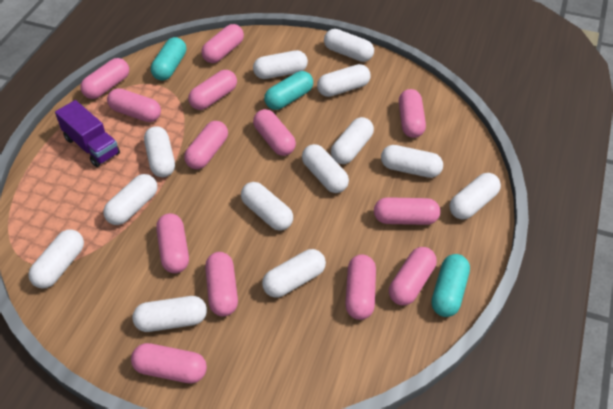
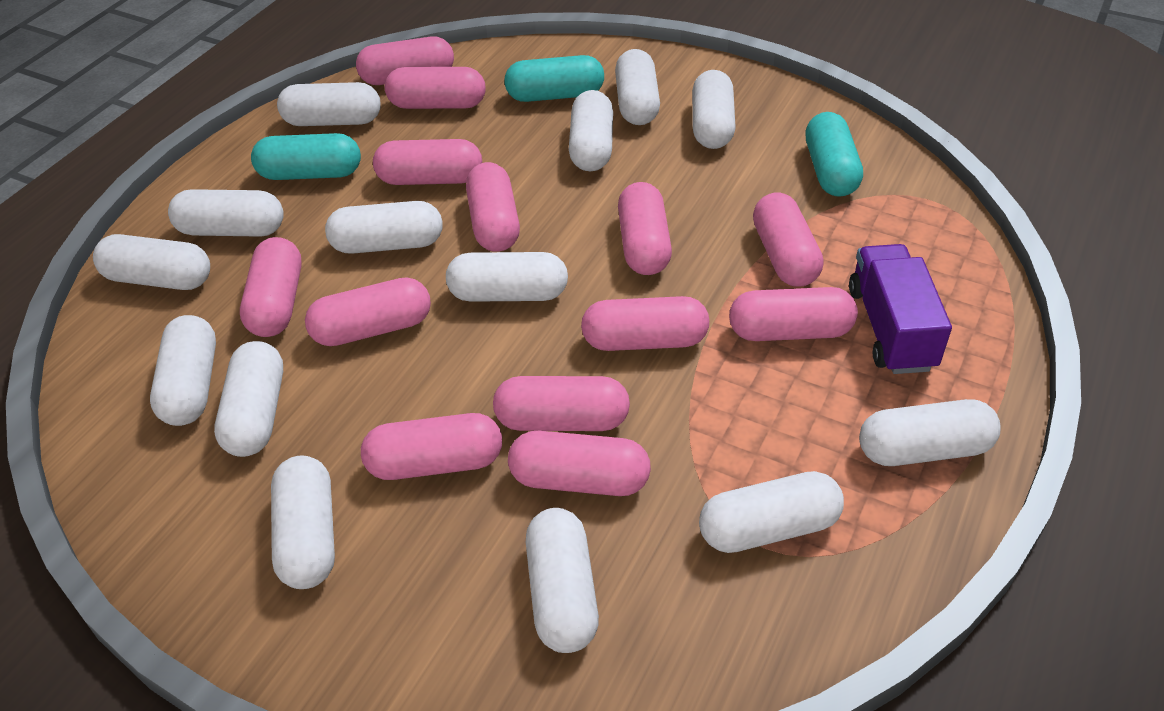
white capsule: [28,230,84,289] [103,174,157,225] [132,296,207,332] [144,126,175,177] [241,182,293,231] [253,50,308,79] [262,249,326,298] [302,144,349,193] [317,64,370,97] [324,29,374,62] [331,117,374,164] [381,145,443,178] [450,173,501,220] = 13 -> [93,234,210,290] [150,315,216,426] [168,189,284,237] [214,341,283,457] [271,455,335,589] [277,82,381,126] [325,201,443,254] [446,252,568,302] [526,508,599,653] [569,90,613,171] [615,49,660,125] [692,70,736,149] [699,471,844,553] [859,399,1001,466] = 14

